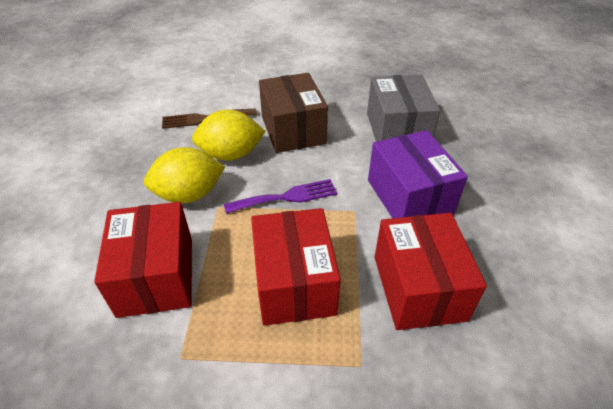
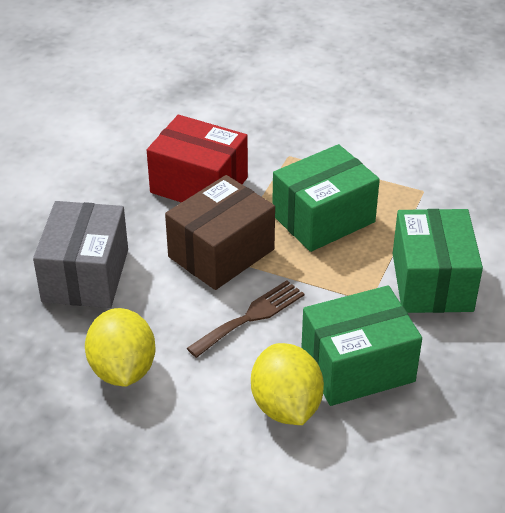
green box: none = 0 -> [272,144,380,252] [301,285,422,406] [393,209,483,313] = 3
purple box: [368,130,468,218] = 1 -> none = 0
purple fork: [224,179,338,214] = 1 -> none = 0
red box: [94,202,192,318] [251,208,341,325] [374,213,487,330] = 3 -> [147,115,248,203] = 1

